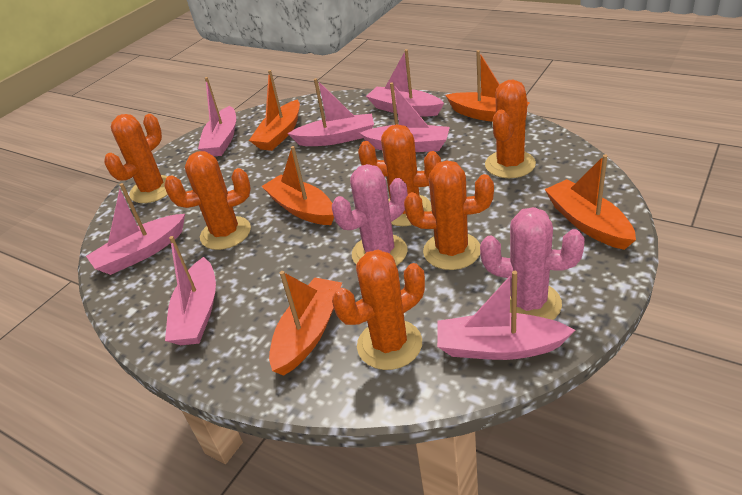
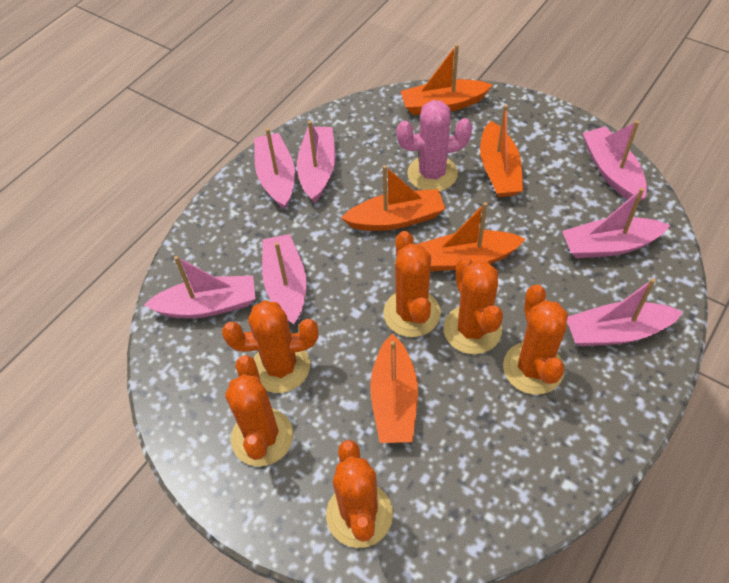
pink cactus: [332,164,408,266] [480,207,585,320] = 2 -> [397,100,472,192] = 1

